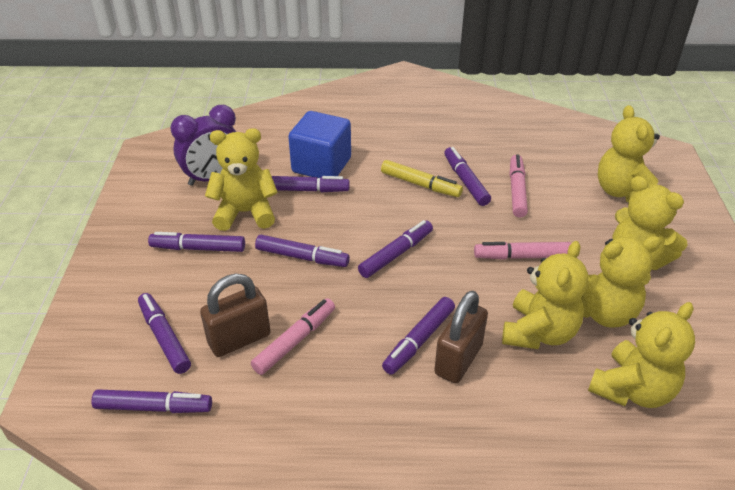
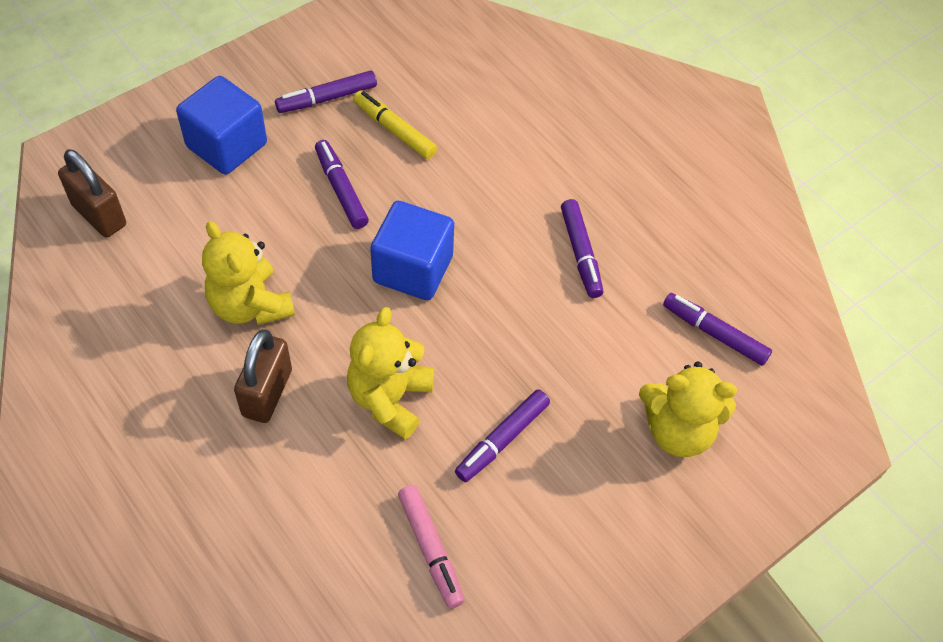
blue cube: [288,111,351,178] = 1 -> [176,76,267,175] [370,201,454,300] = 2
pink marker: [251,298,335,375] [474,242,571,260] [510,155,528,218] = 3 -> [398,485,465,609] = 1
purple clock: [170,105,236,186] = 1 -> none = 0
purple marker: [92,389,212,413] [138,293,191,374] [148,232,245,252] [255,235,350,267] [272,176,350,192] [358,220,433,278] [382,297,455,375] [444,147,491,206] = 8 -> [275,70,377,113] [315,140,369,229] [455,390,550,482] [561,199,603,298] [663,293,772,366] = 5
yellow teddy bear: [205,128,278,231] [502,241,589,349] [581,236,661,328] [588,302,695,408] [598,105,660,202] [612,176,687,270] = 6 -> [202,221,295,325] [347,307,434,440] [639,362,737,457] = 3

